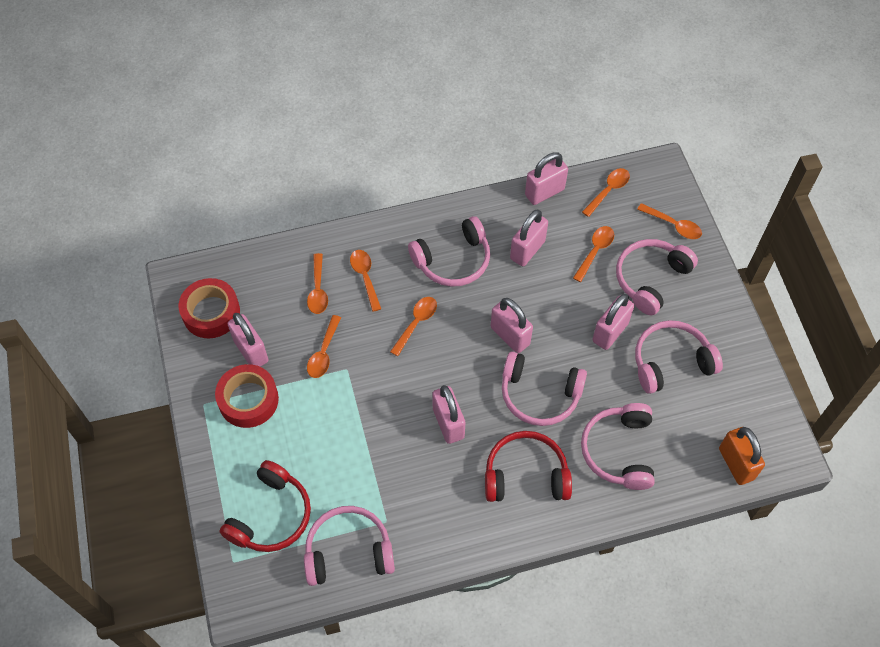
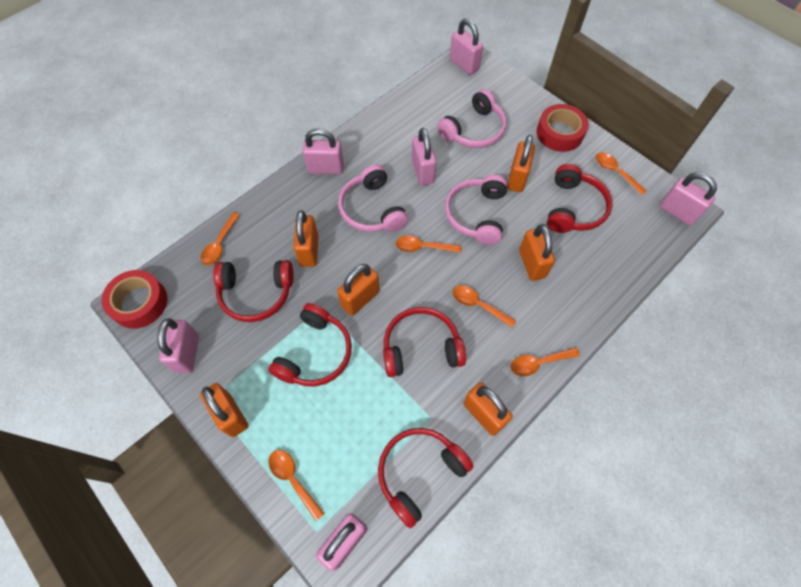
orange padlock: [719,427,765,485] = 1 -> [200,383,248,437] [293,210,319,267] [337,264,380,316] [463,383,513,436] [507,135,535,192] [519,225,555,281] = 6
orange spoon: [307,253,328,314] [307,315,341,378] [350,250,381,312] [390,297,437,356] [573,226,614,282] [582,168,630,217] [637,203,702,239] = 7 -> [201,212,240,265] [268,450,325,521] [396,235,461,253] [453,285,516,328] [511,347,580,376] [596,152,647,195] = 6
pink headphones: [304,506,395,586] [408,216,490,287] [502,351,587,426] [581,403,655,490] [616,239,698,315] [635,320,723,394] = 6 -> [338,164,408,232] [437,89,507,148] [445,175,507,245] = 3
red headphones: [219,460,311,552] [485,431,572,502] = 2 -> [213,260,294,322] [268,303,352,387] [378,428,473,528] [383,307,466,377] [547,164,612,233] = 5

